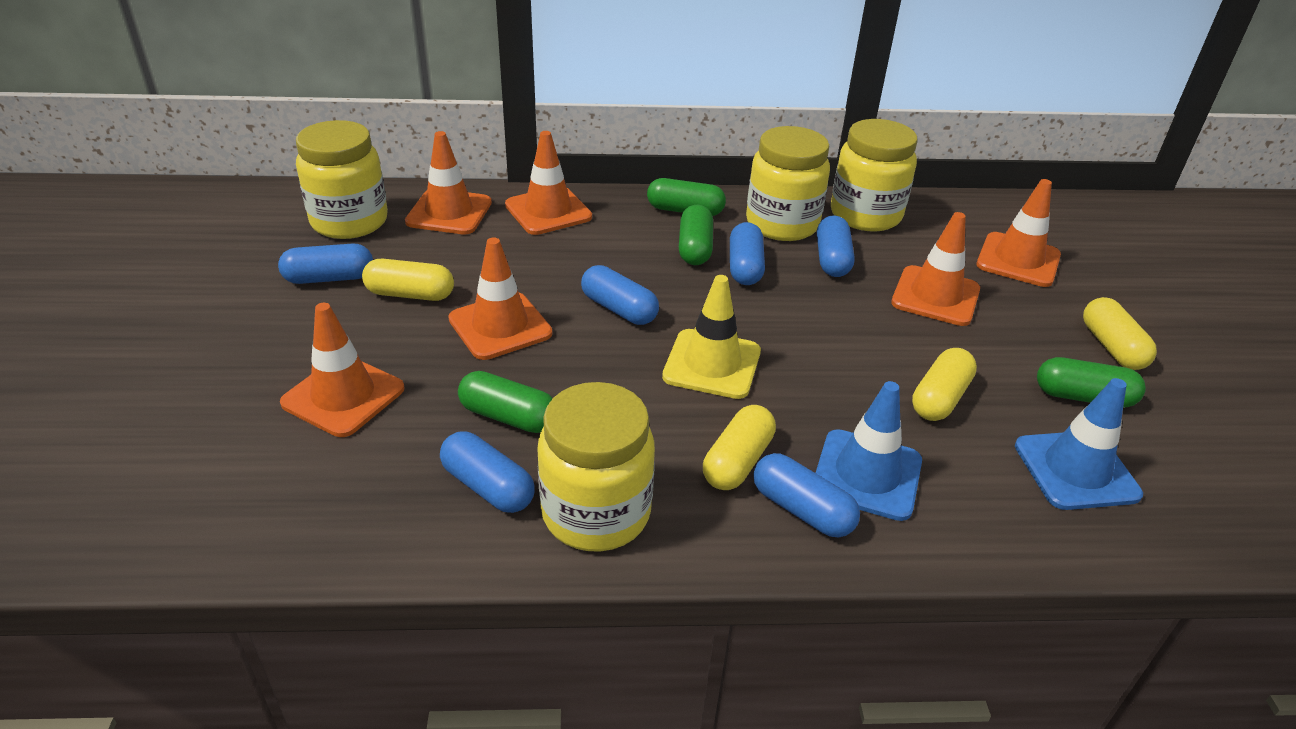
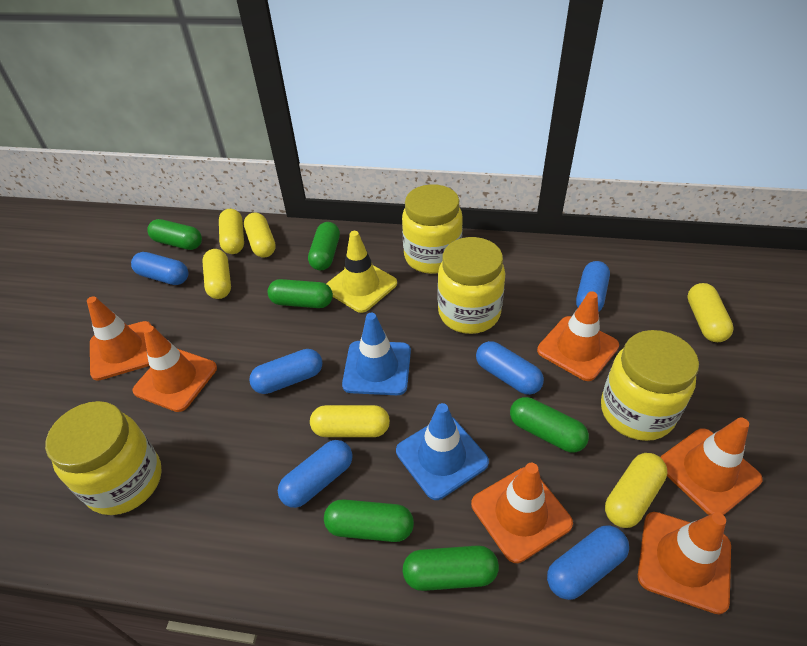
green capsule: [458,371,553,433] [647,178,726,216] [679,205,713,265] [1037,357,1146,408] = 4 -> [147,219,202,250] [267,279,333,308] [308,222,340,270] [324,499,414,542] [403,545,499,591] [510,397,589,453] = 6
yellow capsule: [362,258,454,301] [703,405,776,490] [912,348,977,421] [1083,297,1157,370] = 4 -> [202,249,231,299] [219,209,244,254] [244,213,276,258] [310,405,390,437] [605,453,667,528] [687,283,734,342] = 6

